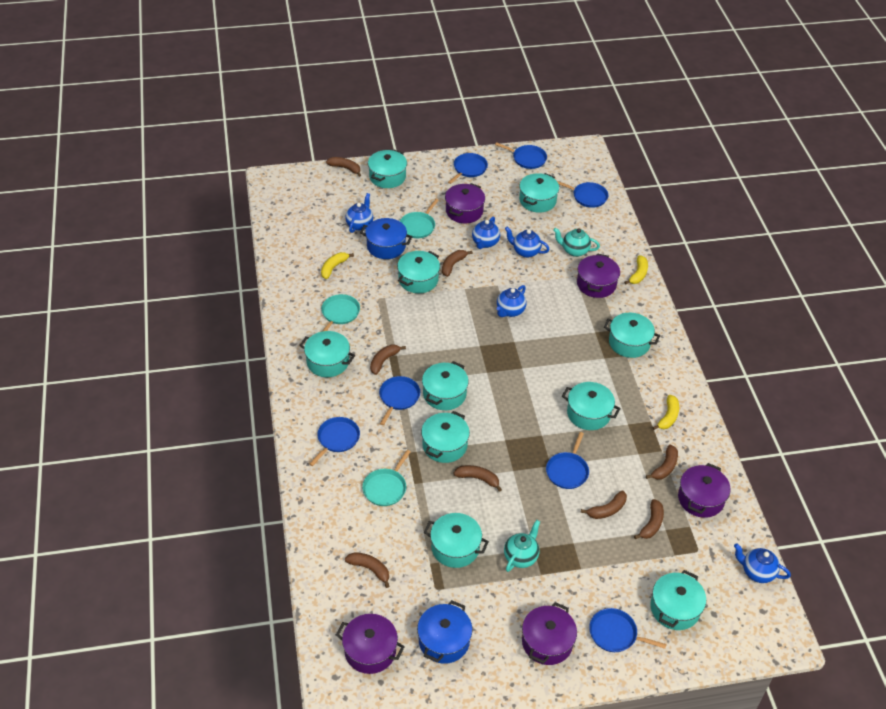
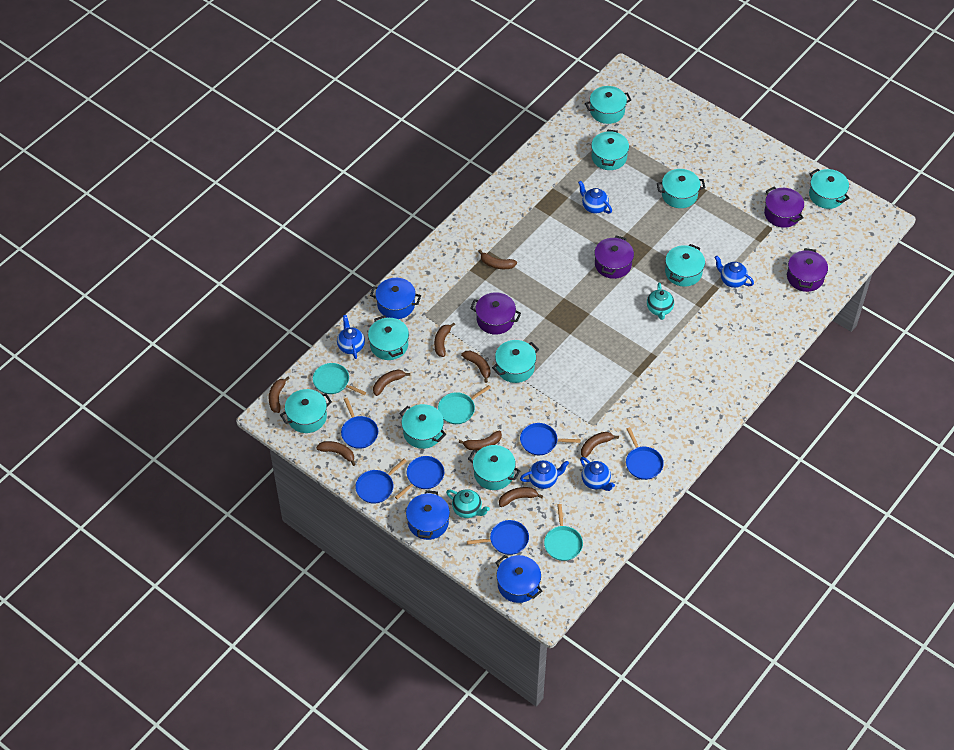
blue pan: [309,417,360,466] [379,376,420,425] [448,153,488,184] [495,142,547,169] [546,432,589,489] [557,181,608,208] [589,608,666,652] = 7 -> [341,398,378,449] [355,459,407,503] [395,456,444,499] [467,520,529,555] [520,423,581,455] [626,427,664,480] = 6
blue pot: [360,218,412,259] [417,600,472,664] = 2 -> [370,278,421,319] [406,490,450,540] [495,555,542,603] = 3
brown banana: [326,157,361,177] [345,552,390,588] [370,345,406,375] [442,250,473,277] [453,465,502,492] [581,491,627,519] [634,499,664,539] [646,444,678,480] = 8 -> [269,377,290,413] [316,441,356,466] [373,369,410,396] [434,323,455,357] [459,431,502,450] [461,351,491,383] [478,250,517,269] [499,487,543,507] [581,432,619,458] = 9
purple pot: [336,614,405,674] [445,183,485,223] [522,602,577,665] [577,253,620,298] [678,463,730,518] = 5 -> [470,292,521,335] [594,236,634,279] [764,187,804,228] [787,248,828,292] = 4
yellow banana: [321,252,354,279] [624,255,648,285] [653,395,679,430] = 3 -> none = 0

